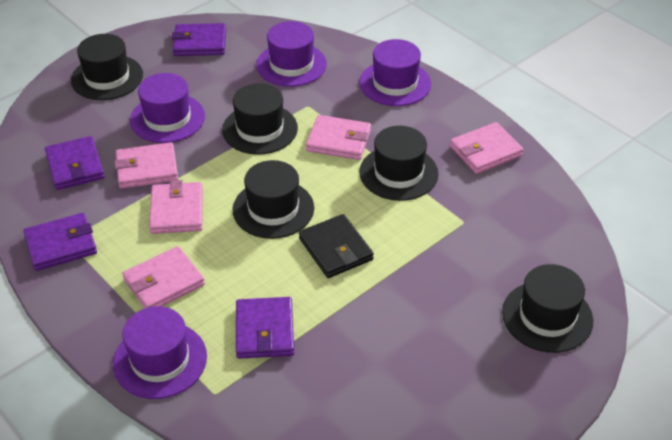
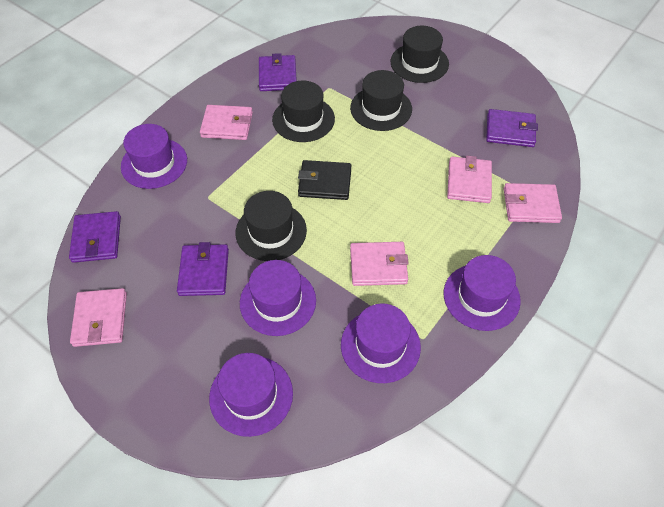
black hat: [71,34,143,100] [222,83,298,155] [233,160,314,239] [359,126,439,201] [502,264,593,353] = 5 -> [236,191,307,261] [272,81,335,142] [350,70,412,131] [391,26,449,83] = 4
purple hat: [113,306,207,399] [130,73,205,143] [256,21,327,87] [359,39,431,106] = 4 -> [121,124,187,189] [209,353,293,437] [240,260,316,336] [341,304,421,383] [444,255,521,331] = 5

